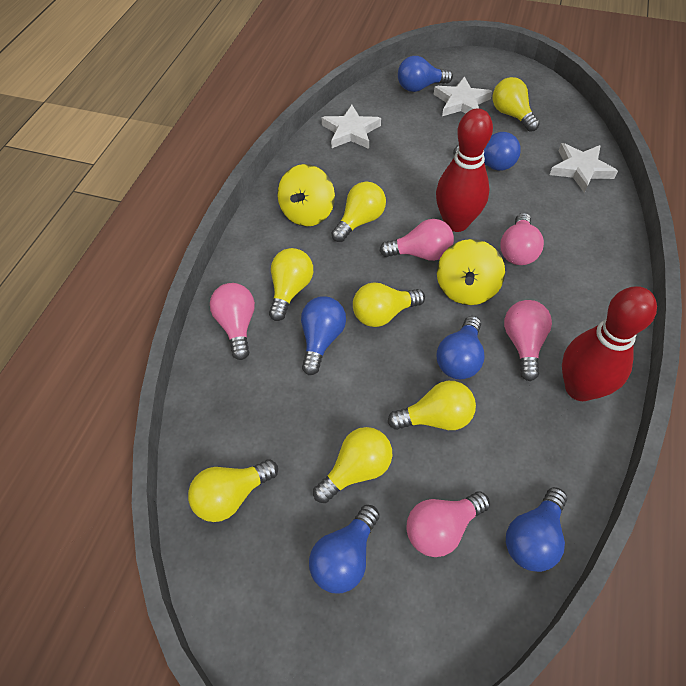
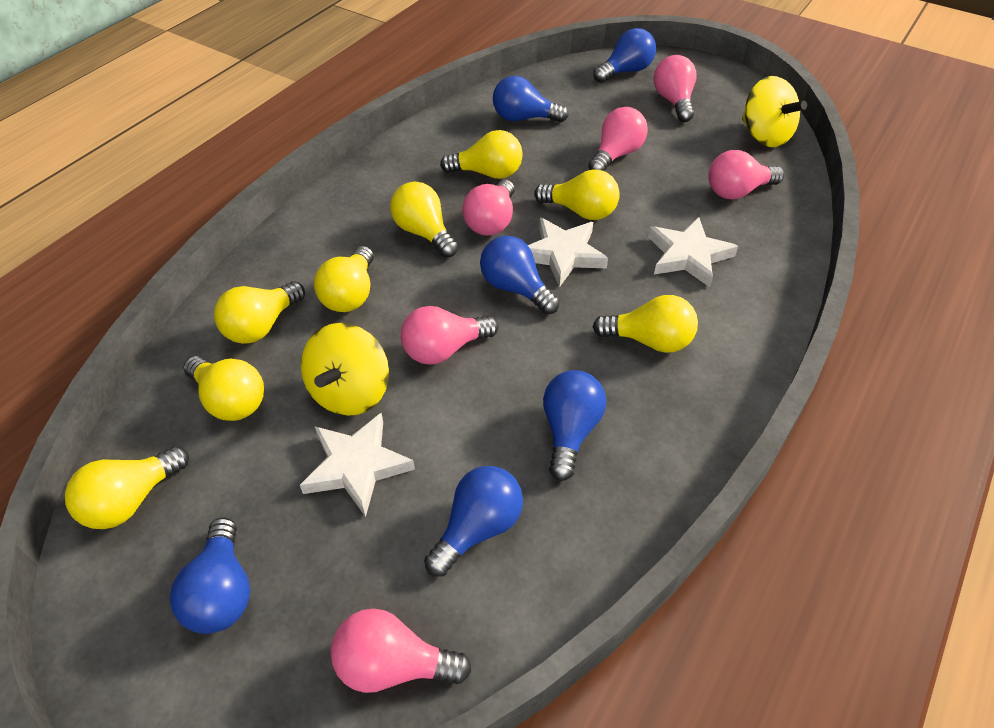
pink light bulb: [210,283,255,360] [380,219,454,261] [407,491,490,557] [500,213,544,265] [504,300,552,381] = 5 -> [331,609,472,693] [401,306,498,365] [462,180,515,236] [588,107,648,171] [653,55,696,122] [708,150,784,199] = 6
red bowling pin: [436,108,493,232] [562,286,657,401] = 2 -> none = 0
yellow light bulb: [188,460,278,522] [269,248,313,321] [313,427,392,503] [331,181,386,242] [353,282,425,327] [388,381,476,430] [493,77,540,132] = 7 -> [65,446,189,529] [183,356,264,421] [214,281,305,344] [314,246,374,312] [390,182,458,258] [440,130,523,179] [534,169,620,220] [593,295,698,353] = 8

